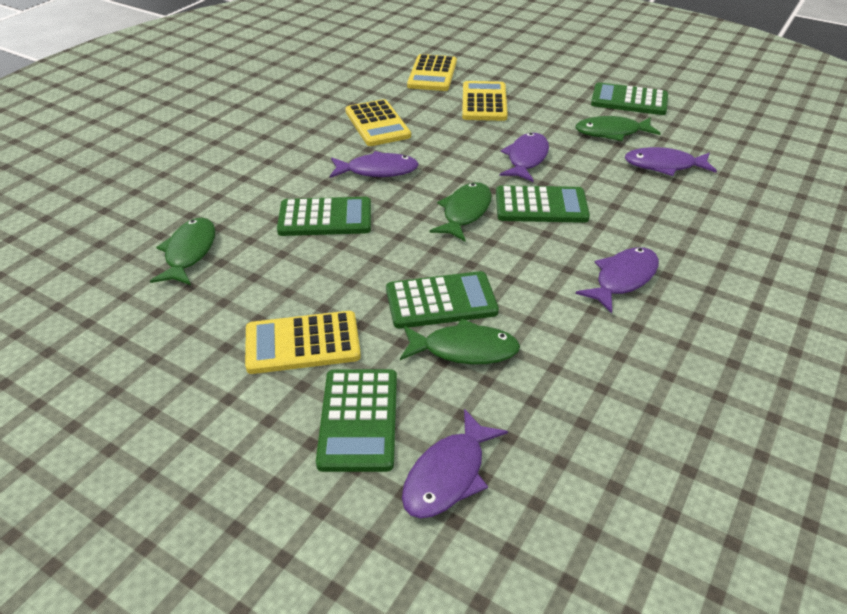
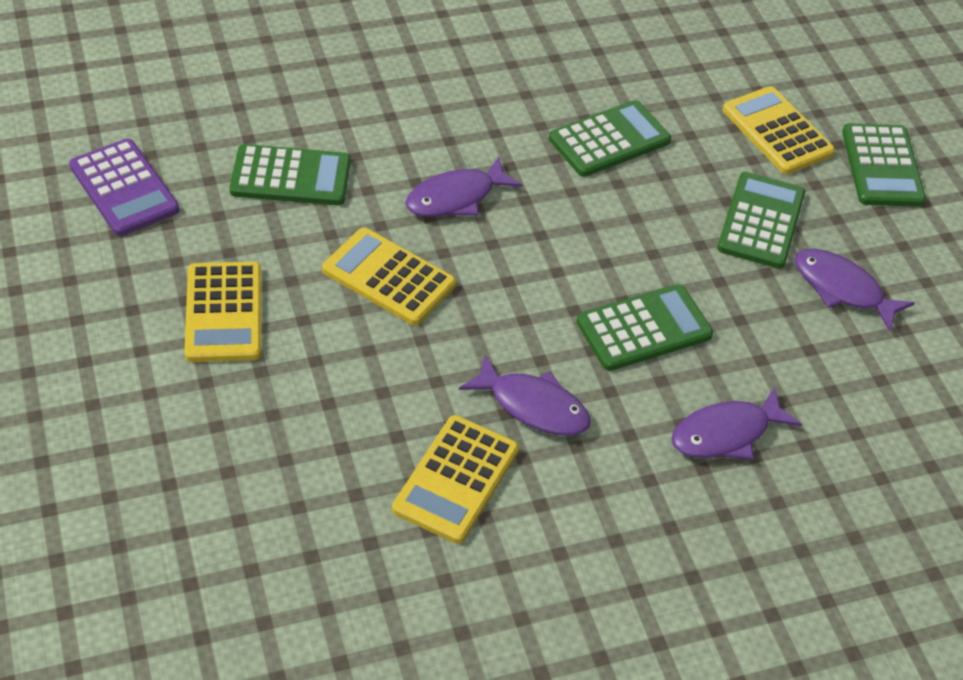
green fish: [150,218,215,285] [400,319,520,364] [430,182,492,241] [575,116,661,141] = 4 -> none = 0
purple calculator: none = 0 -> [69,139,180,236] = 1
purple fish: [330,151,419,178] [402,409,508,518] [500,133,549,182] [576,247,659,313] [625,147,717,176] = 5 -> [405,157,523,217] [459,355,591,436] [671,386,802,459] [794,249,915,332] = 4

